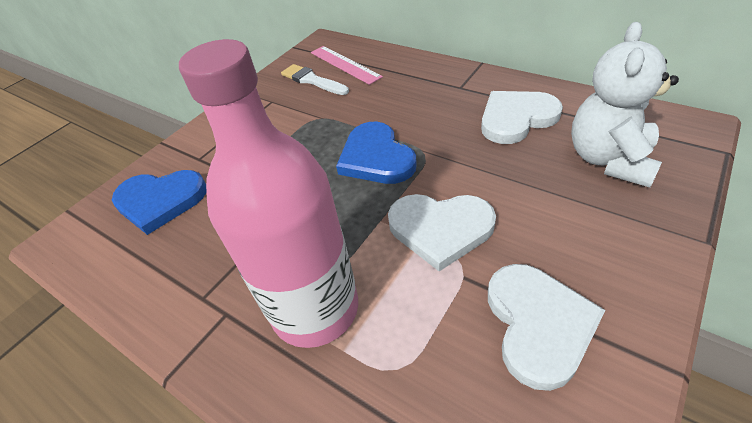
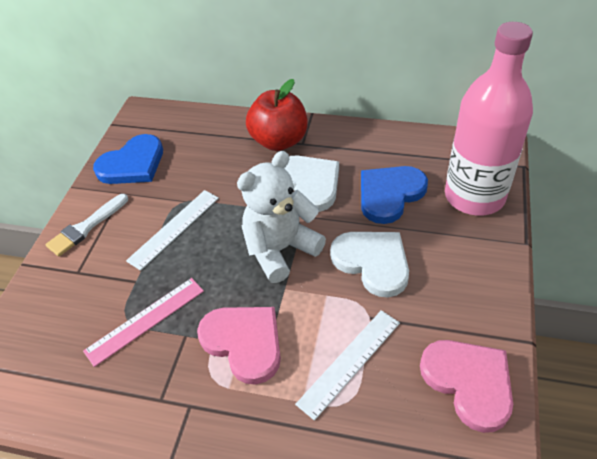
pink heart: none = 0 -> [197,307,281,385] [420,340,513,433] = 2
red apple: none = 0 -> [246,79,308,151] = 1
white heart: [388,194,496,271] [481,91,563,144] [488,264,605,391] = 3 -> [284,155,339,212] [330,232,409,298] = 2
white ruler: none = 0 -> [126,190,219,271] [295,310,400,421] = 2

